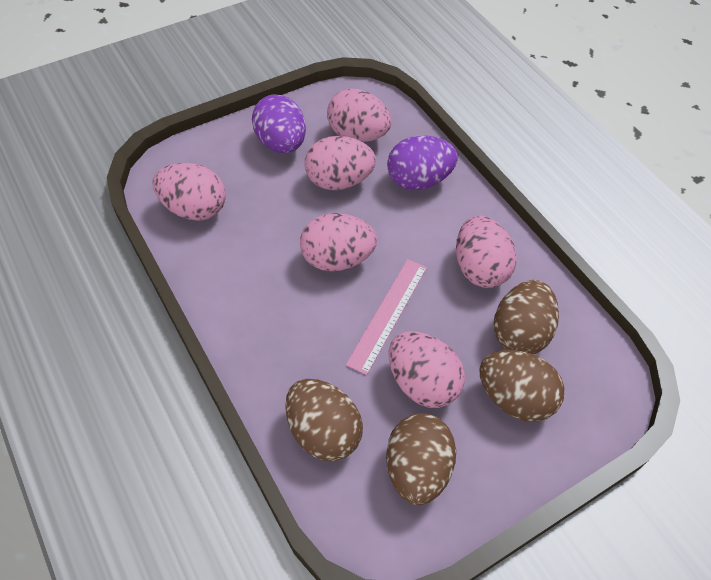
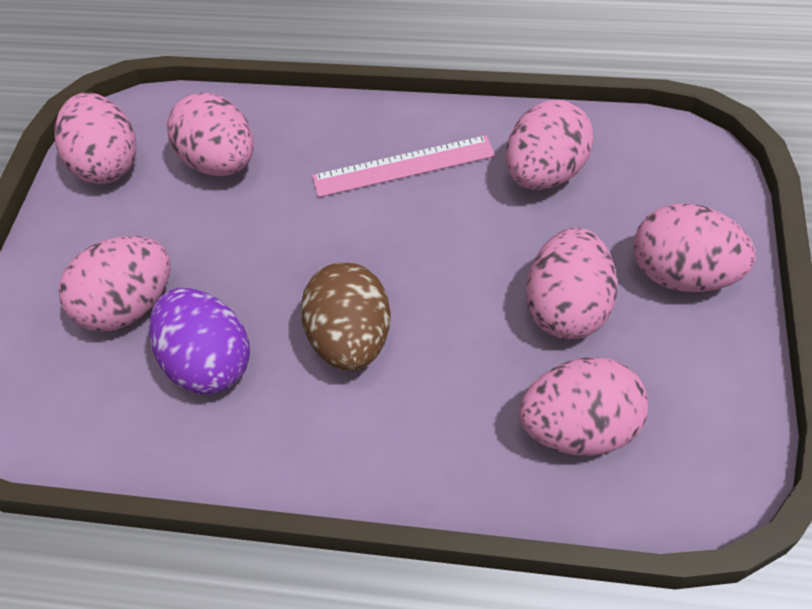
brown egg: [285,379,363,461] [386,413,456,505] [479,350,564,422] [493,280,559,354] = 4 -> [300,262,391,371] = 1
pink egg: [152,163,226,221] [300,213,377,271] [305,136,376,190] [327,89,391,142] [389,331,465,408] [456,216,517,288] = 6 -> [55,93,136,184] [59,236,170,332] [167,92,254,176] [506,100,593,190] [519,357,648,456] [526,228,618,339] [633,203,756,292] = 7
purple egg: [252,94,306,153] [387,135,458,190] = 2 -> [149,288,250,394] = 1

